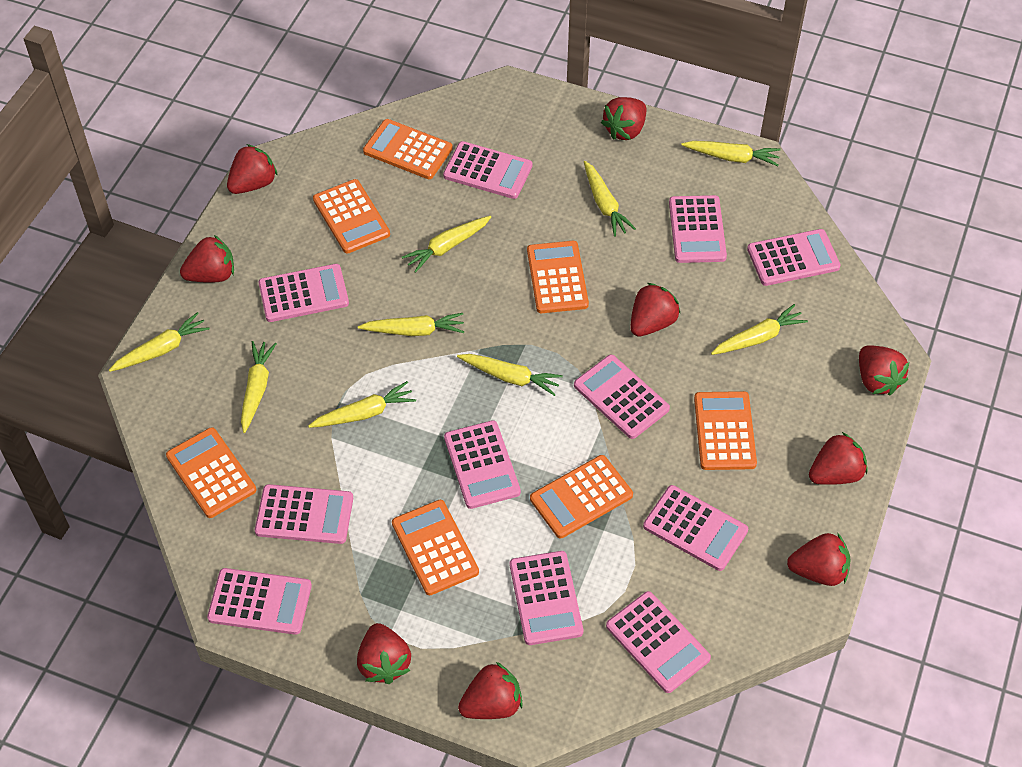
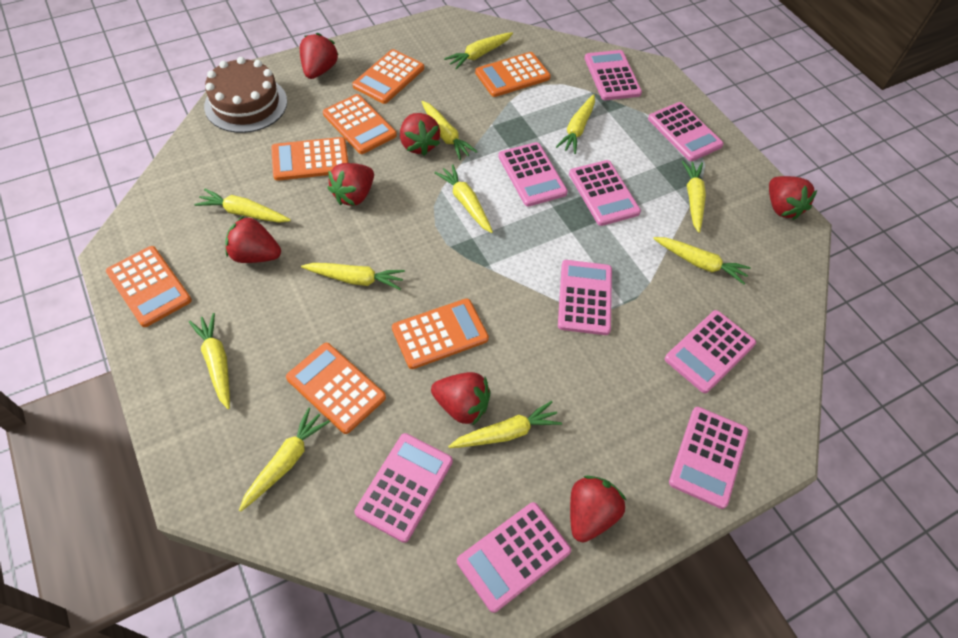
brown cake: none = 0 -> [204,57,287,133] = 1
pink calculator: [207,568,312,635] [255,484,353,544] [258,264,349,322] [443,141,532,199] [444,420,521,509] [510,551,583,645] [574,355,670,439] [606,591,711,693] [643,485,748,571] [669,195,727,263] [747,229,841,286] = 11 -> [354,433,453,543] [457,502,571,613] [498,142,568,207] [558,260,612,335] [569,160,641,226] [584,50,642,100] [648,102,724,161] [665,310,756,393] [669,407,749,509] = 9
red strawberry: [180,235,234,283] [227,144,278,194] [357,623,411,684] [458,662,523,719] [601,97,646,140] [630,283,681,337] [787,532,851,586] [809,432,868,485] [859,345,909,396] = 9 -> [225,216,281,263] [300,33,338,79] [328,163,374,206] [400,113,440,156] [431,372,491,426] [570,476,626,543] [769,176,817,220] = 7
yellow carrot: [109,312,210,372] [241,341,277,433] [308,381,416,428] [358,313,464,336] [402,216,491,273] [457,354,563,396] [584,161,636,237] [681,141,781,166] [711,304,808,355] = 9 -> [189,313,230,409] [194,189,291,223] [239,408,330,512] [301,263,405,290] [421,101,478,160] [434,164,493,233] [444,32,513,70] [448,401,562,448] [556,94,595,154] [653,237,751,285] [682,161,706,233] = 11

